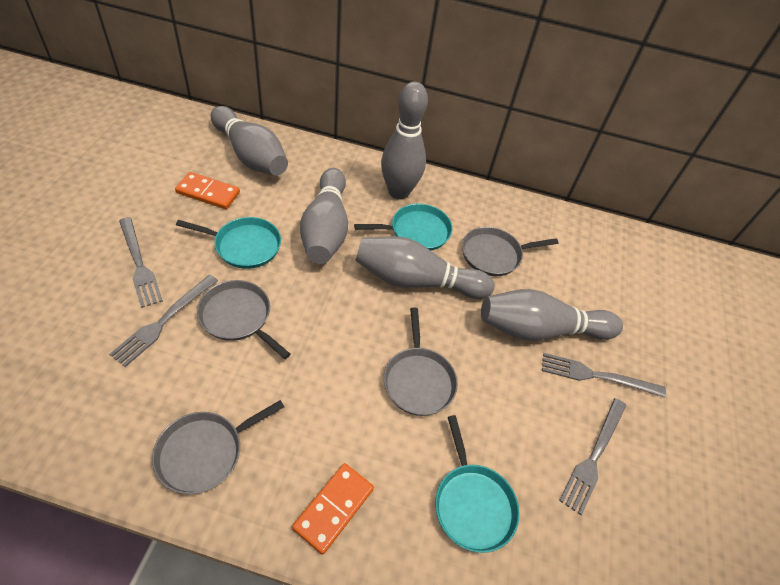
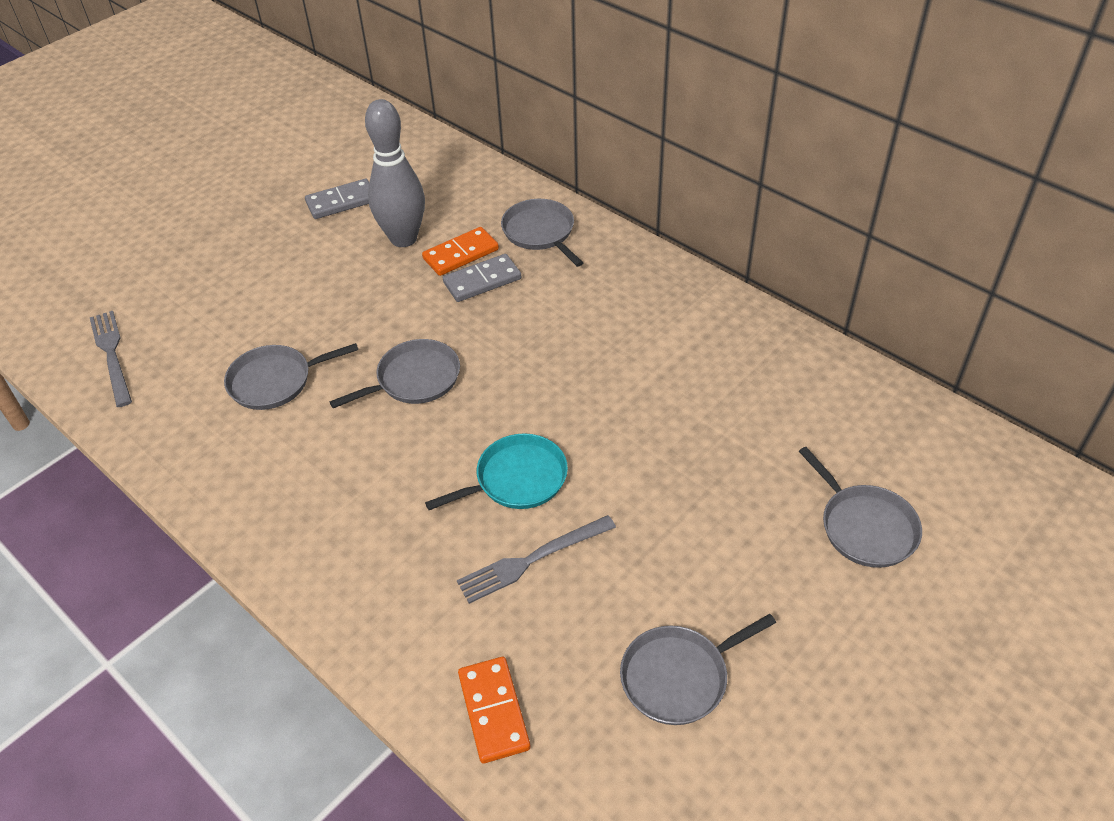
grey bowling pin: [211,106,288,175] [300,168,348,264] [355,236,494,299] [381,82,428,200] [481,289,623,341] = 5 -> [365,99,425,247] = 1
grey domino: none = 0 -> [305,179,369,219] [443,254,521,302] = 2
grey fork: [109,275,218,367] [119,217,163,308] [542,353,666,398] [559,398,626,515] = 4 -> [90,311,132,407] [457,515,616,604] = 2
grey pan: [152,400,284,494] [197,280,291,359] [384,307,458,416] [462,227,559,276] = 4 -> [224,343,358,410] [330,339,460,408] [501,199,583,267] [620,614,776,725] [799,447,922,568] = 5
turquoise pan: [176,217,281,269] [354,204,452,251] [435,415,520,553] = 3 -> [425,433,568,510] = 1

